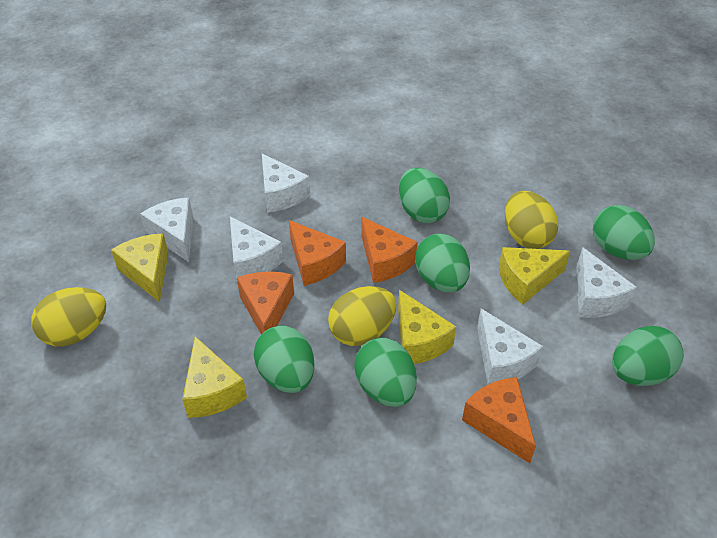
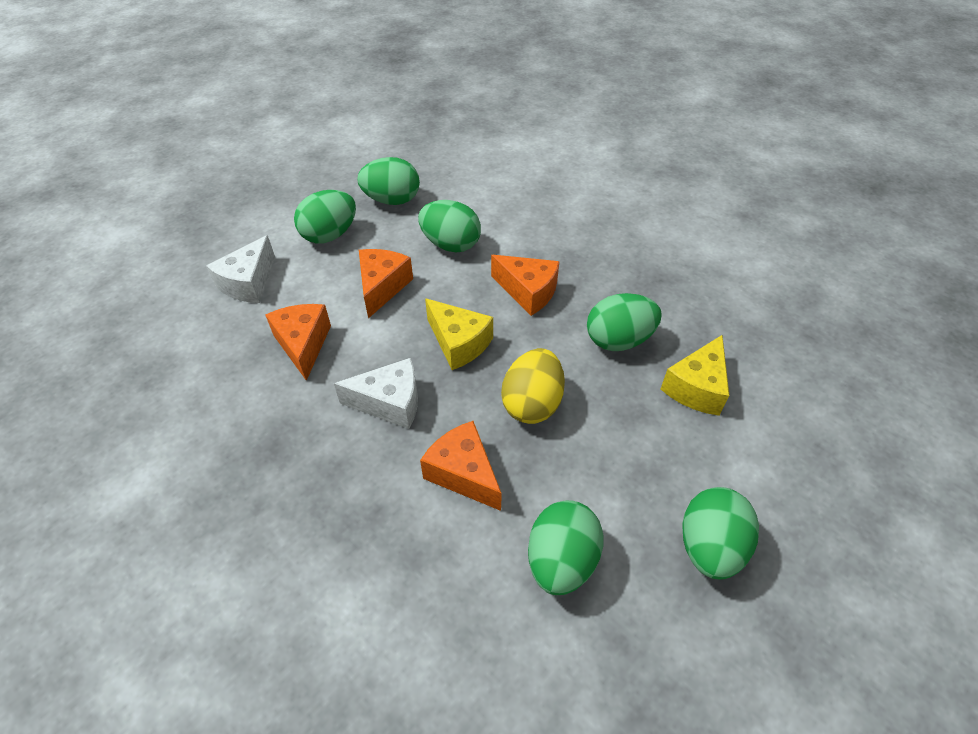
white cheese: [140,197,193,262] [230,216,283,280] [262,153,310,213] [477,309,543,385] [577,247,637,318] = 5 -> [206,235,275,303] [334,358,418,429] = 2
yellow cheese: [111,233,168,302] [182,337,247,418] [398,290,456,364] [499,247,570,304] = 4 -> [425,298,493,370] [661,335,730,416] = 2
yellow egg: [31,287,106,346] [328,286,396,346] [505,191,558,249] = 3 -> [501,348,565,424] = 1

